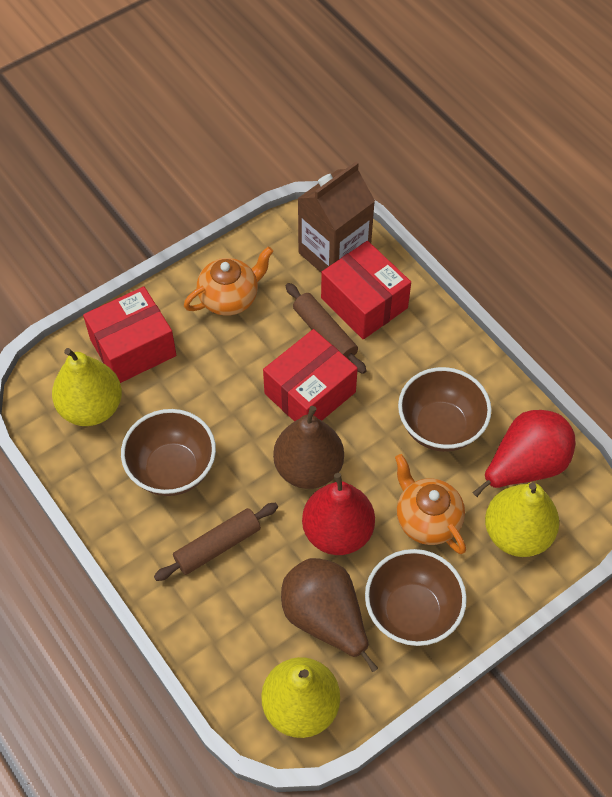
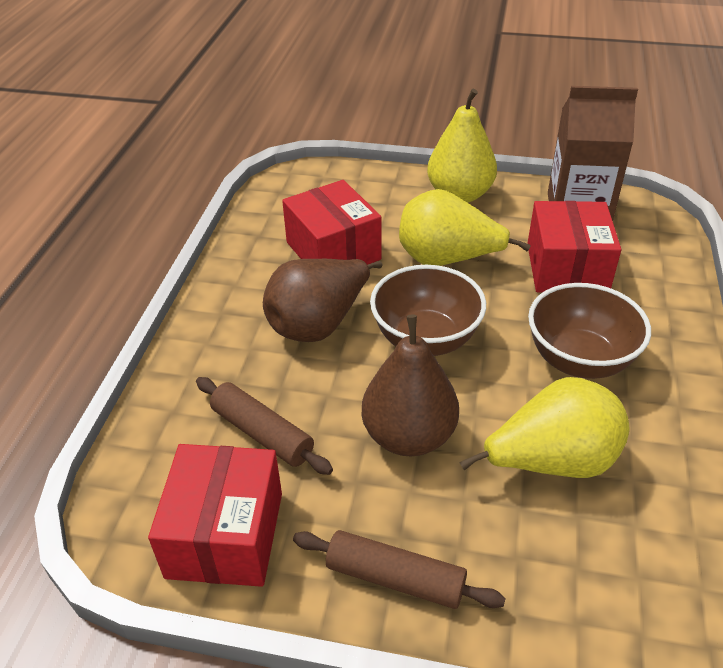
brown bowl: [121,409,216,496] [365,549,467,646] [398,367,492,452] = 3 -> [370,265,486,356] [528,283,651,379] = 2
orange teapot: [184,247,273,316] [395,454,466,554] = 2 -> none = 0
red pear: [302,473,375,555] [472,410,575,497] = 2 -> none = 0

